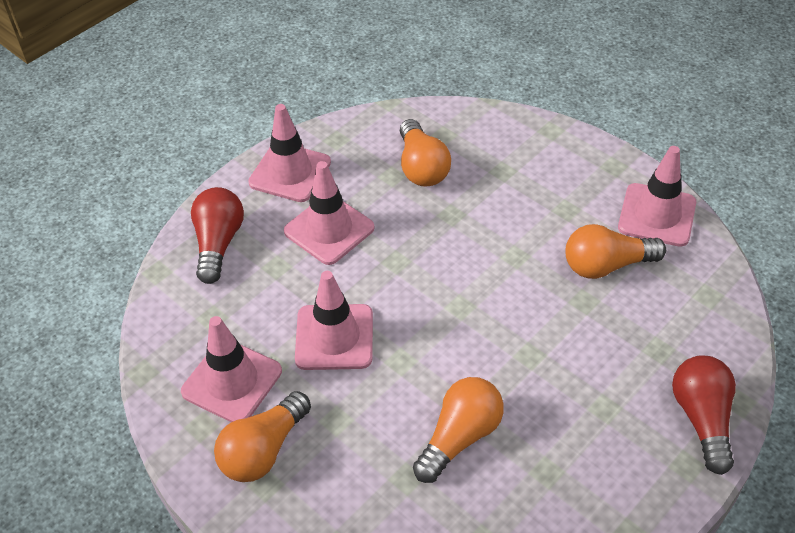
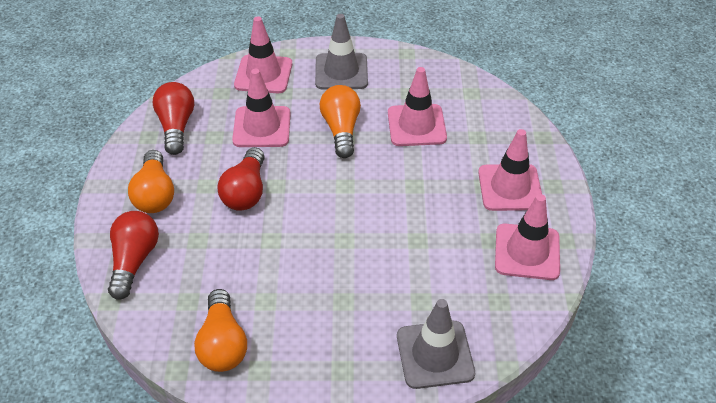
grey traffic cone: none = 0 -> [315,14,368,90] [397,299,475,389] = 2
orange light bulb: [214,391,311,482] [400,119,451,187] [413,377,504,483] [565,224,666,279] = 4 -> [128,150,174,213] [194,289,247,372] [320,85,361,158] = 3
red light bulb: [191,187,244,284] [672,355,736,475] = 2 -> [108,211,159,299] [153,82,194,155] [218,147,265,211] = 3

